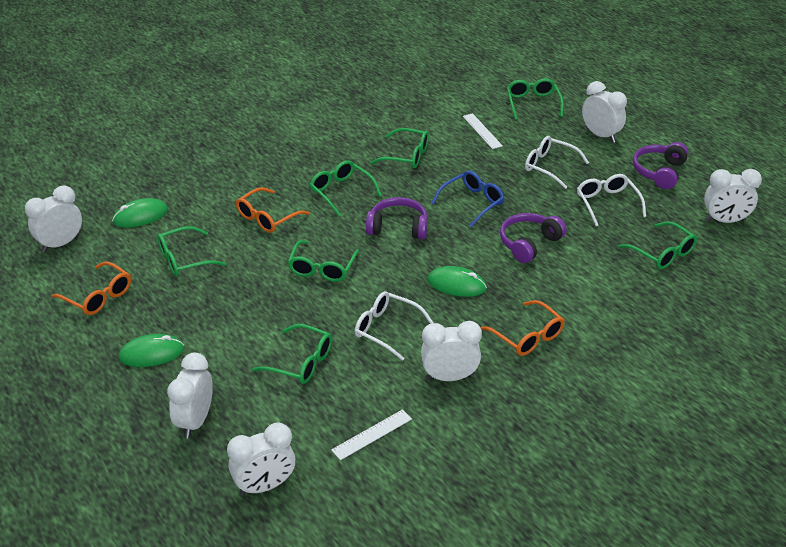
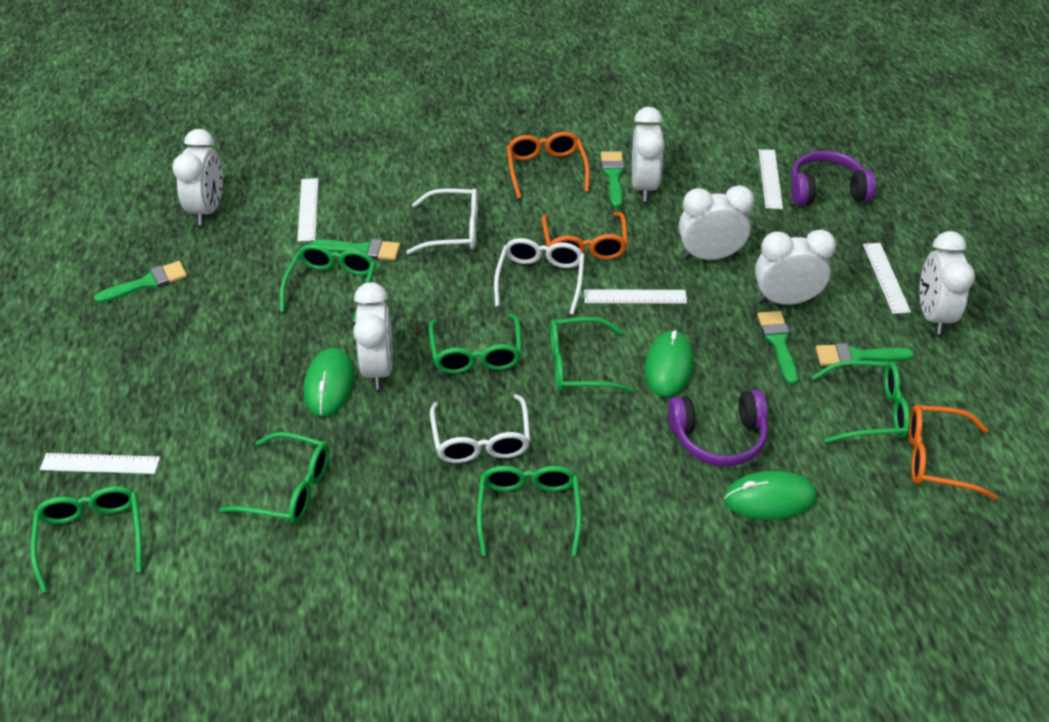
blue glasses: [431,171,504,228] = 1 -> none = 0
green brush: none = 0 -> [94,261,187,303] [312,239,400,260] [601,151,625,208] [757,311,798,385] [816,343,914,367] = 5
purple headphones: [366,197,428,239] [500,213,566,263] [633,142,689,189] = 3 -> [668,390,768,466] [791,151,876,205] = 2
white ruler: [331,409,412,460] [463,113,503,149] = 2 -> [40,453,160,474] [297,178,318,242] [584,289,687,304] [759,149,783,209] [863,243,911,314] = 5

